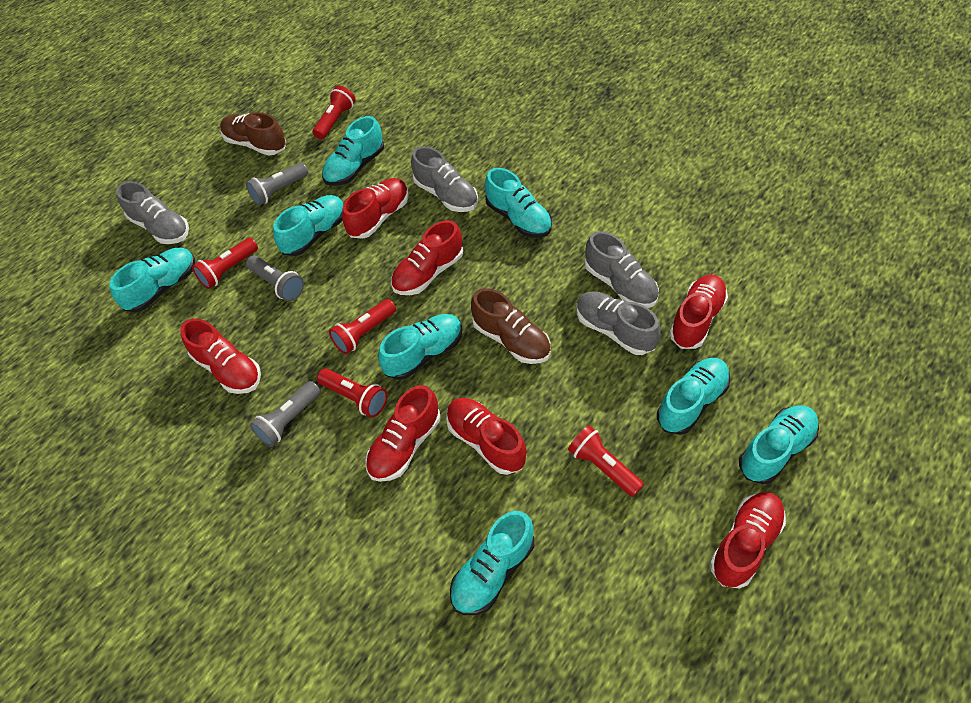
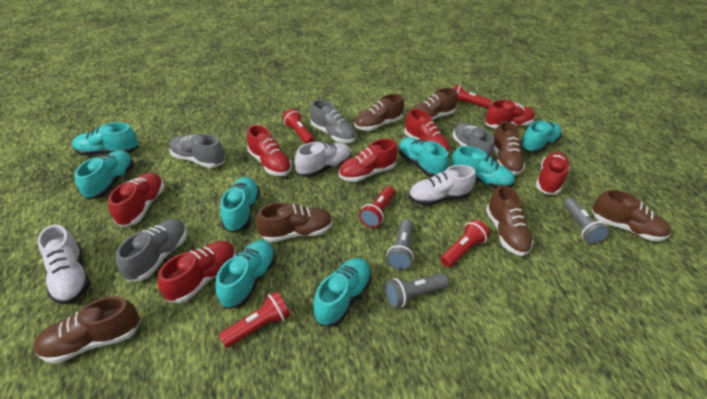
brown shoe: [220,112,286,156] [471,288,551,364] = 2 -> [33,296,140,364] [256,202,333,242] [354,94,404,131] [412,88,458,120] [486,185,534,256] [494,121,525,175] [592,190,671,241] = 7
white shoe: none = 0 -> [37,224,90,304] [295,142,352,177] [408,165,476,206] = 3

